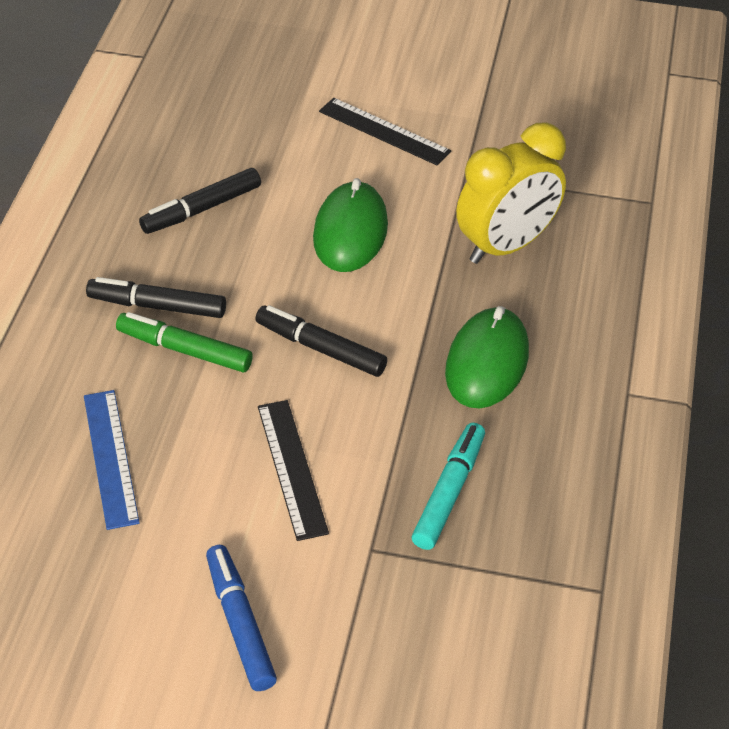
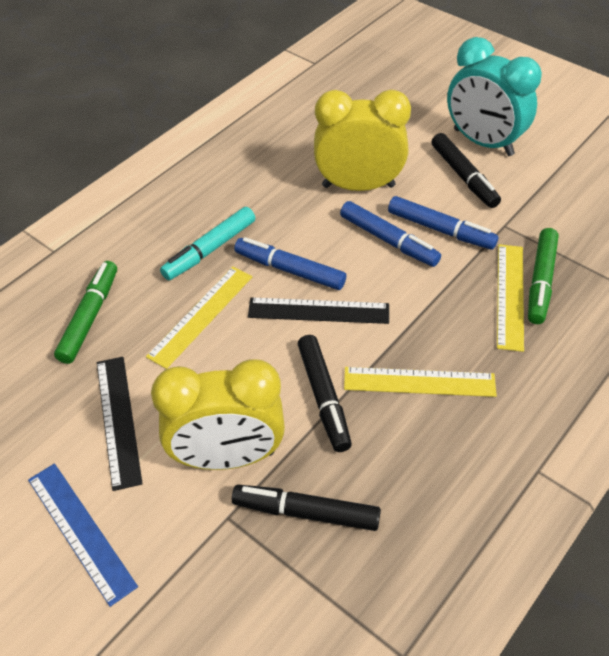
blue marker: [206,545,277,691] = 1 -> [234,237,346,290] [340,201,441,267] [388,196,498,250] = 3
green marker: [116,312,253,372] = 1 -> [54,261,117,364] [528,228,559,324] = 2
green mouse: [313,178,388,272] [445,306,529,408] = 2 -> none = 0
turquoise clock: none = 0 -> [447,37,542,156] = 1
yellow clock: [456,122,566,264] = 1 -> [151,359,285,470] [314,90,411,191] = 2
yellow ruler: none = 0 -> [146,267,252,369] [344,367,497,397] [497,244,524,352] = 3

